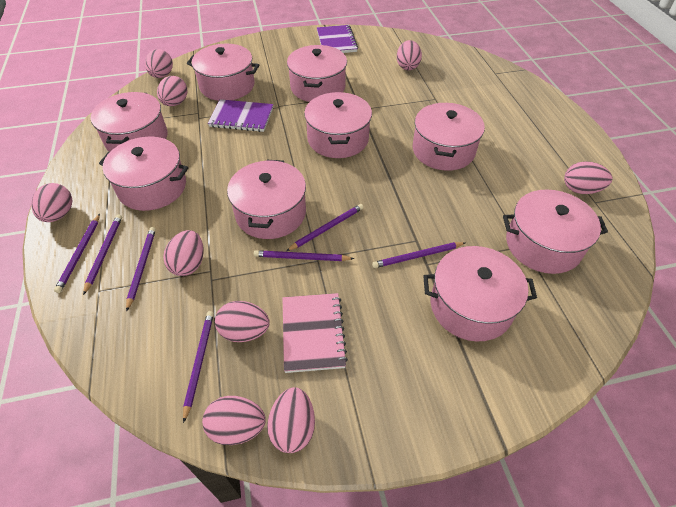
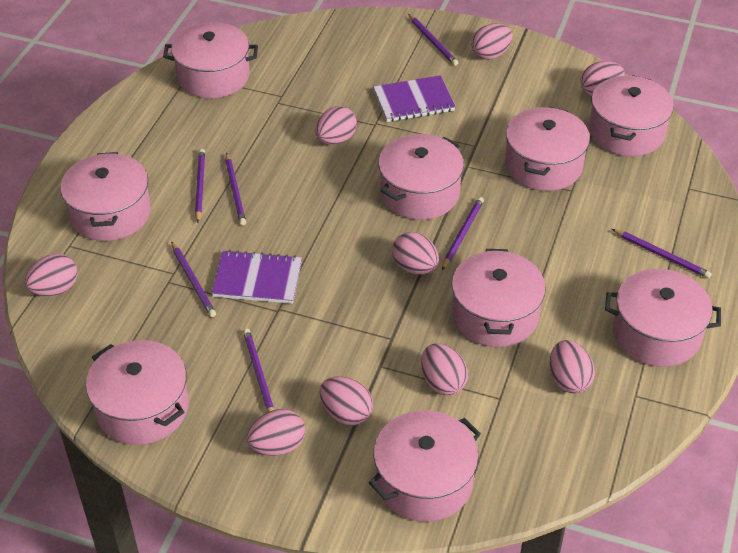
pink notebook: [283,293,348,373] = 1 -> none = 0

